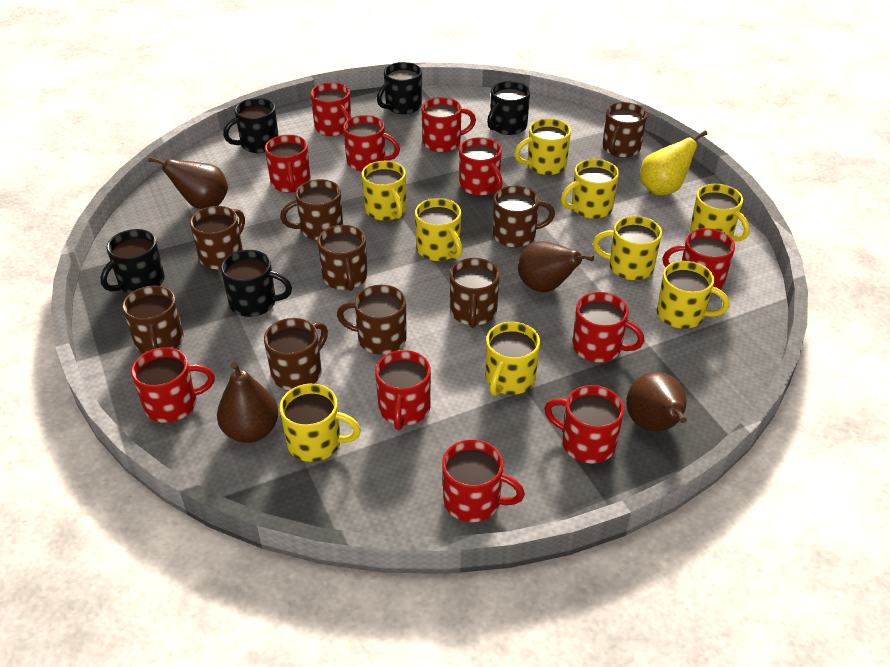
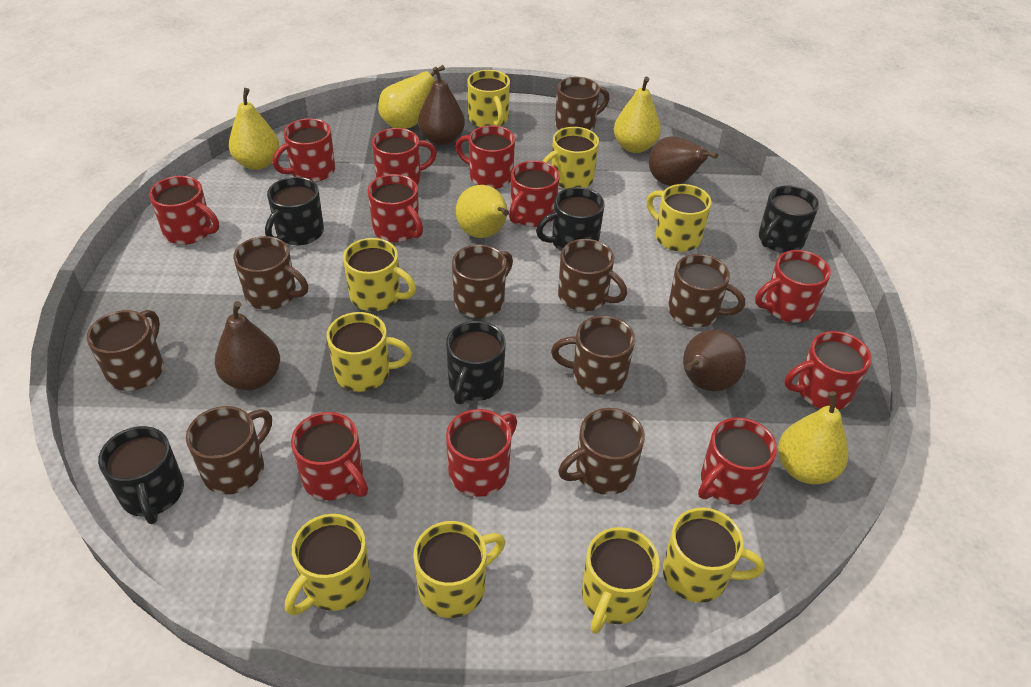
yellow pear: [640,130,707,195] = 1 -> [229,88,279,170] [378,65,445,129] [456,185,509,238] [614,77,661,153] [778,391,848,484] = 5

